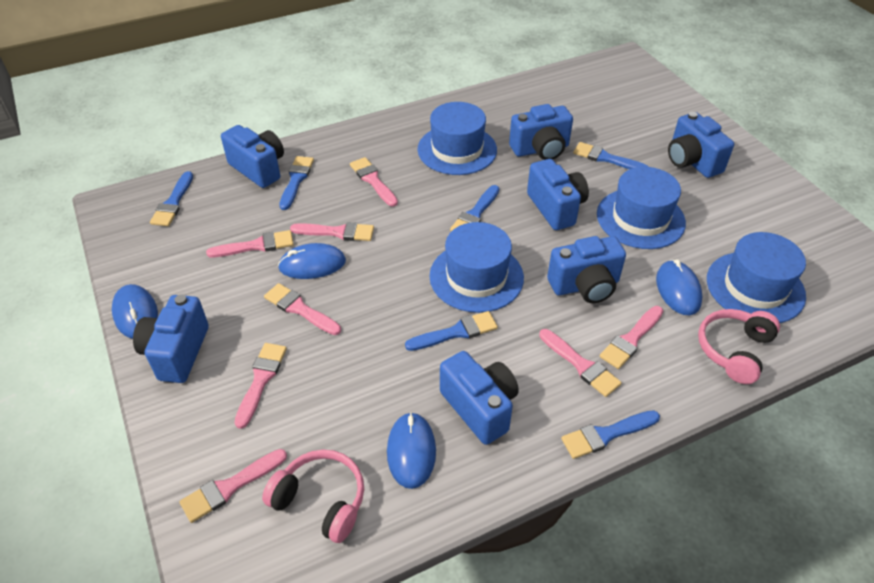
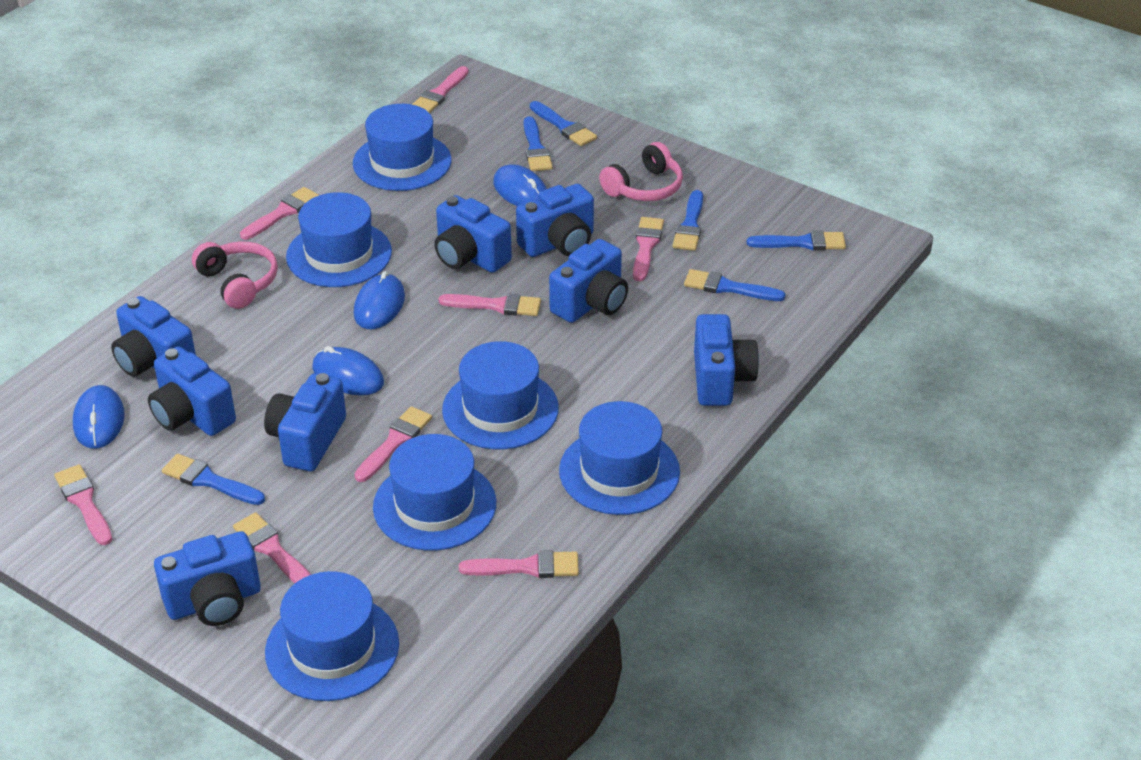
blue camera: [133,294,209,383] [221,125,284,188] [440,351,519,445] [509,104,573,160] [527,159,589,230] [547,236,626,303] [668,112,734,178] = 7 -> [111,296,196,377] [148,347,236,436] [154,531,261,626] [264,373,346,471] [434,195,512,273] [516,184,594,257] [549,239,628,323] [694,314,759,406] = 8
blue hat: [418,102,497,175] [429,222,524,313] [597,167,686,249] [707,232,806,323] = 4 -> [265,571,399,701] [286,192,392,287] [353,104,451,191] [373,434,496,551] [442,341,559,449] [559,401,680,515] = 6

